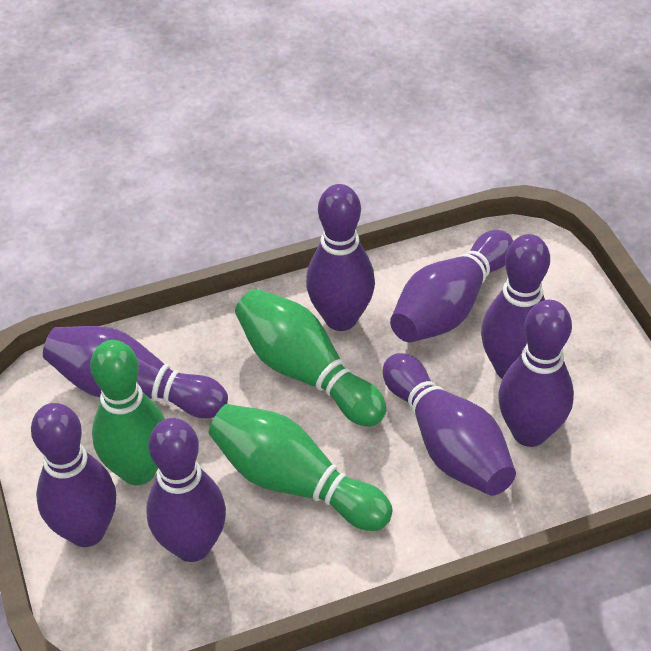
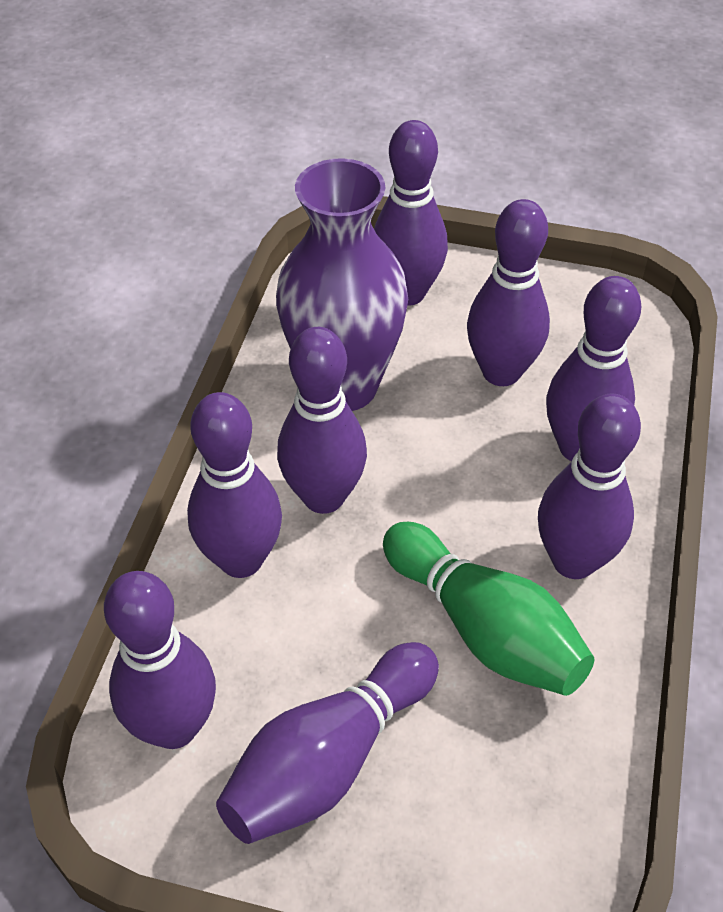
green bowling pin: [90,340,165,485] [209,404,393,531] [235,289,387,427] = 3 -> [383,522,594,696] = 1
purple vase: none = 0 -> [276,158,408,411] = 1

